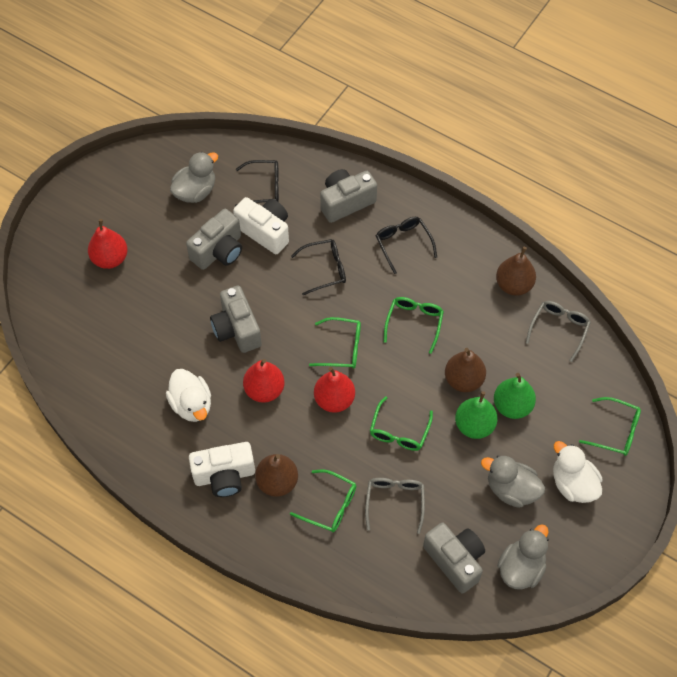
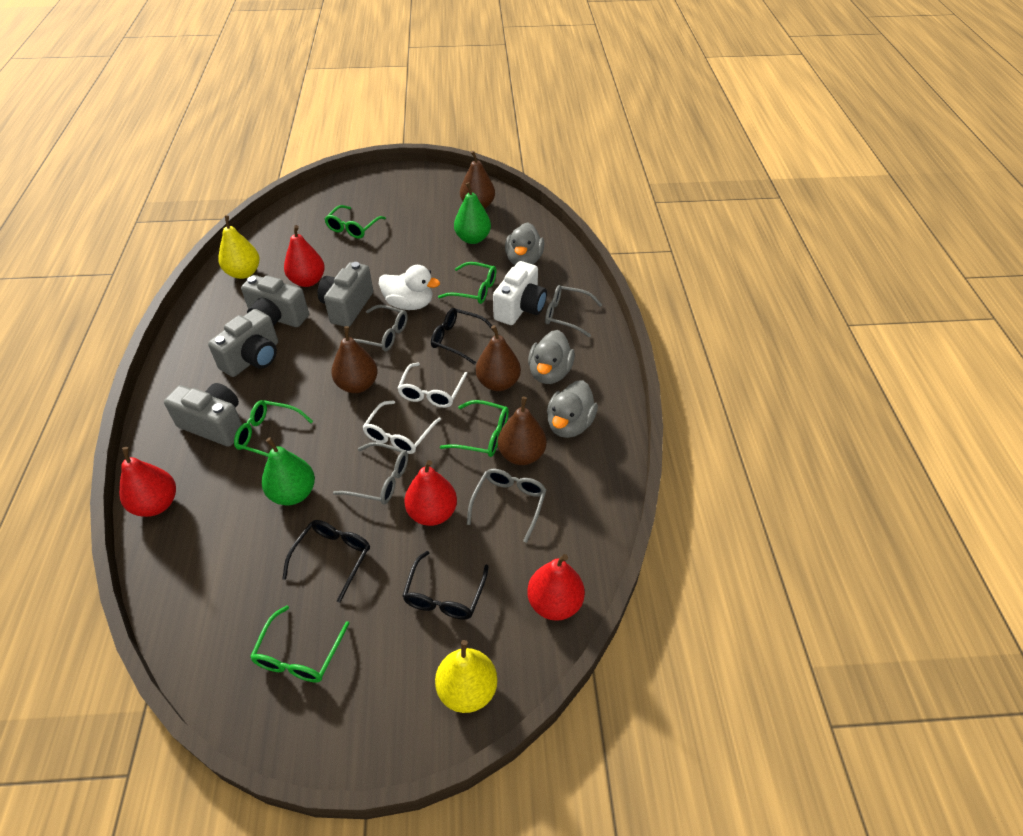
brown pear: [255,454,298,497] [445,348,486,392] [496,247,536,296] = 3 -> [331,326,378,393] [460,151,495,209] [476,325,521,391] [498,397,547,465] = 4
grey glasses: [365,478,425,534] [526,301,591,362] = 2 -> [333,442,408,504] [354,305,408,351] [467,469,546,543] [545,285,602,337] = 4
red pear: [88,219,128,269] [243,359,285,403] [314,367,355,413] = 3 -> [119,447,176,517] [284,225,325,287] [404,460,457,526] [527,554,585,621] = 4
white camera: [189,442,255,497] [233,197,289,254] = 2 -> [493,261,547,325] = 1
white duck: [166,369,211,422] [553,441,602,503] = 2 -> [379,265,440,310] = 1
white glasses: none = 0 -> [362,400,441,454] [397,363,468,408] = 2
yellow pear: none = 0 -> [218,215,260,279] [435,640,497,713] = 2

